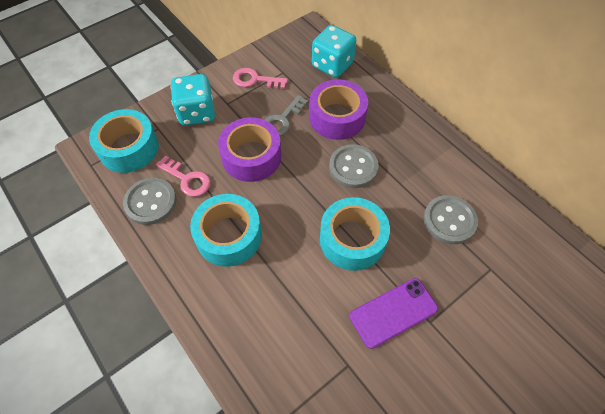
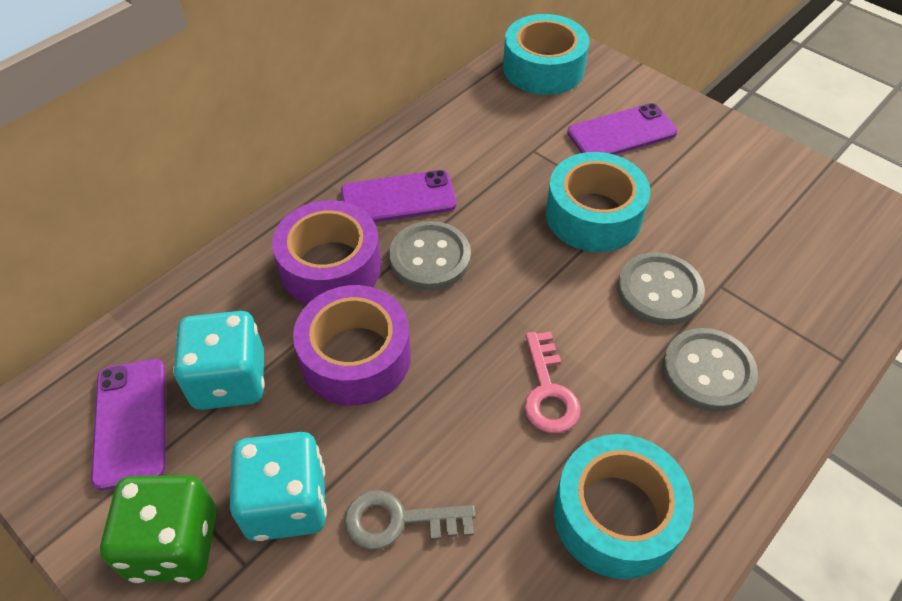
green dice: none = 0 -> [100,475,217,583] = 1
pink key: [156,156,211,197] [233,68,288,89] = 2 -> [524,332,581,433] = 1
purple phone: [350,278,438,349] = 1 -> [91,359,165,491] [341,170,457,223] [567,103,677,155] = 3

